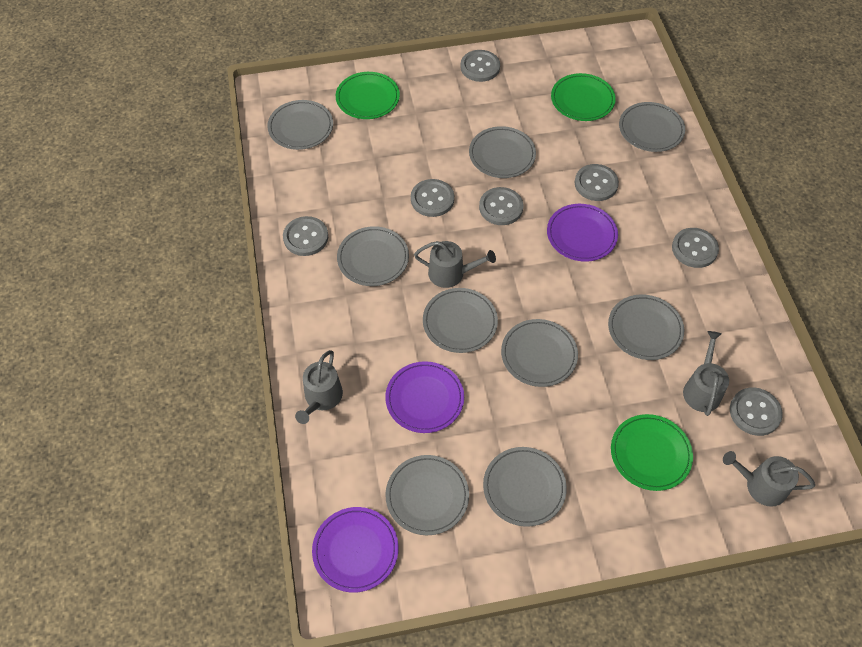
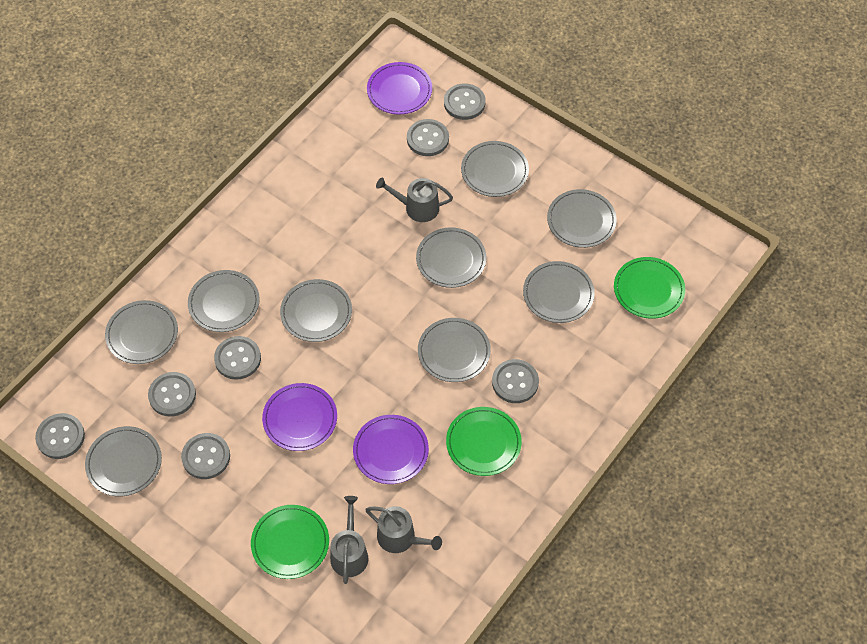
grey watering can: [295,350,343,424] [414,241,496,288] [683,331,729,416] [723,451,815,507] = 4 -> [330,496,368,584] [365,506,442,553] [376,177,453,222] = 3

